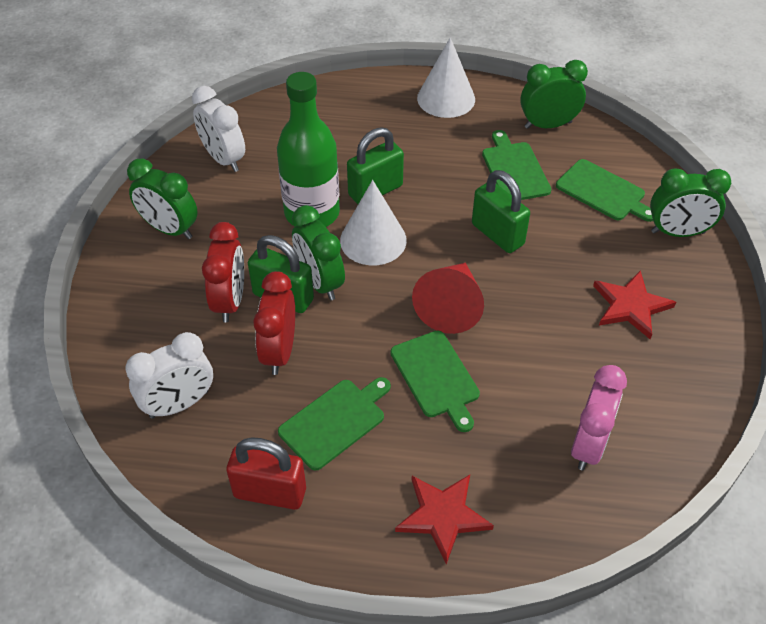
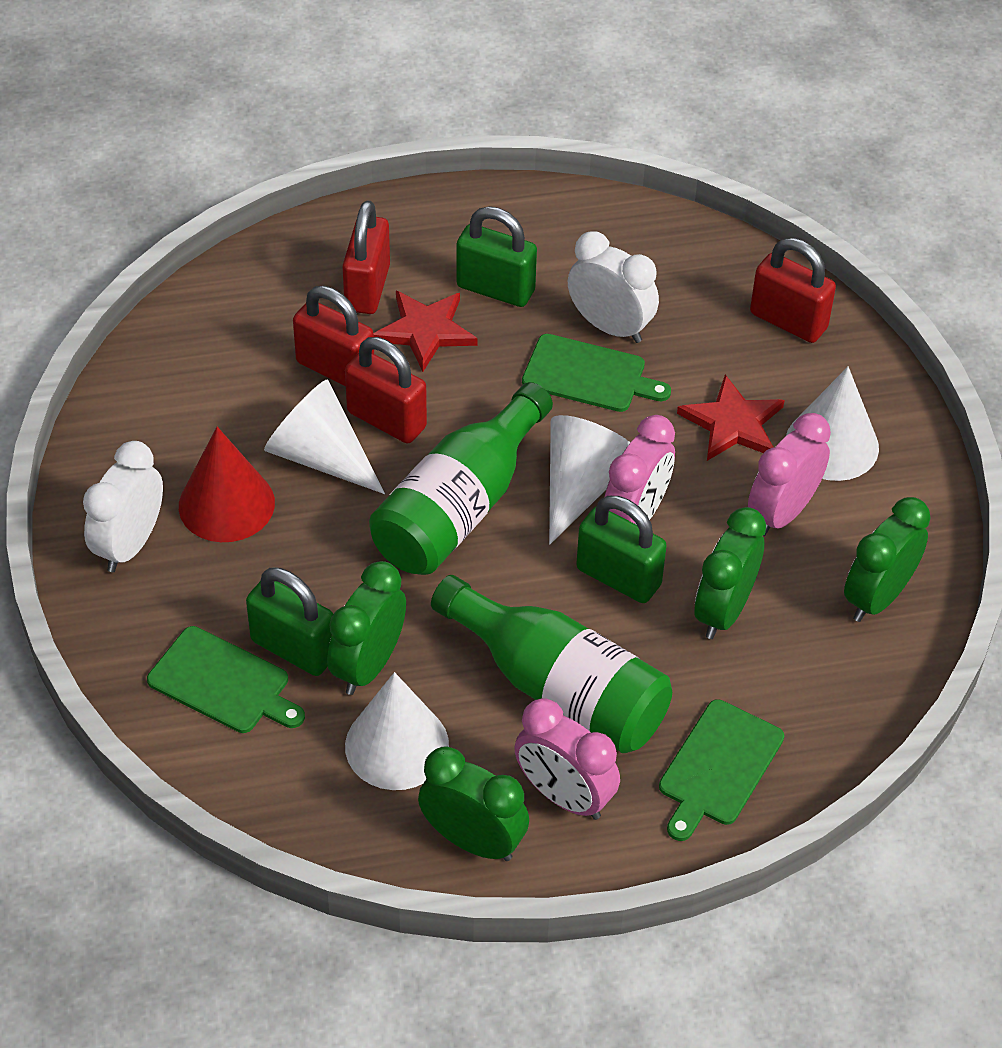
green bottle: [277,72,340,227] = 1 -> [369,382,553,575] [431,575,672,753] = 2
green cutting board: [278,377,391,471] [391,331,480,432] [482,130,552,200] [556,159,653,222] = 4 -> [147,626,305,733] [522,334,671,412] [659,699,784,841] = 3
pink clock: [571,365,627,470] = 1 -> [514,698,620,820] [605,415,675,525] [748,413,831,536] = 3
red clock: [202,222,244,323] [253,271,295,375] = 2 -> none = 0
red padlock: [226,437,306,510] = 1 -> [293,286,374,386] [342,200,390,314] [345,337,427,443] [750,238,836,343] = 4
white cone: [340,180,407,265] [417,37,475,118] = 2 -> [264,380,385,494] [345,672,449,790] [549,415,631,545] [786,366,879,481] = 4

